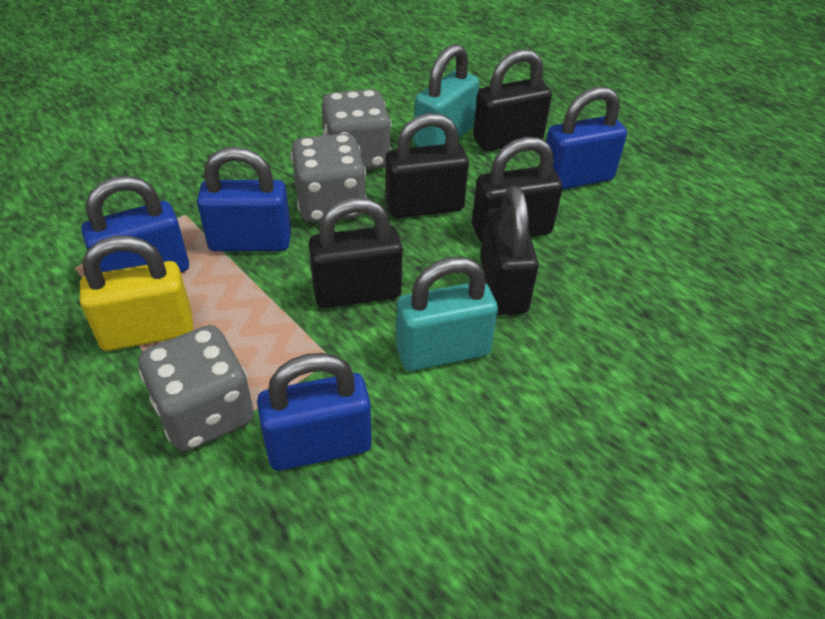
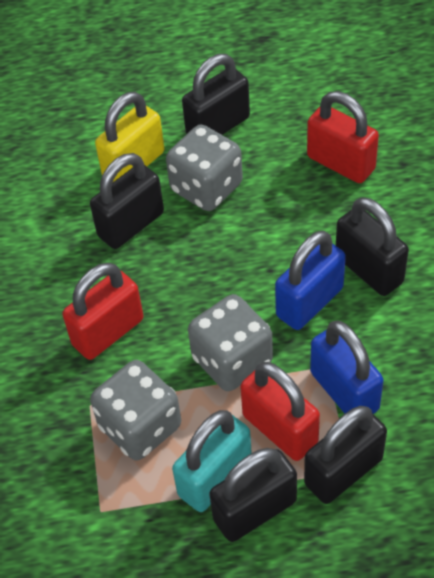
blue padlock: [82,176,189,273] [197,147,291,251] [257,353,372,471] [546,87,627,190] = 4 -> [275,231,346,330] [310,321,384,414] = 2
red padlock: none = 0 -> [62,263,143,360] [240,362,320,461] [307,91,379,183] = 3
turquoise padlock: [396,257,498,371] [414,44,479,147] = 2 -> [172,410,252,512] = 1

